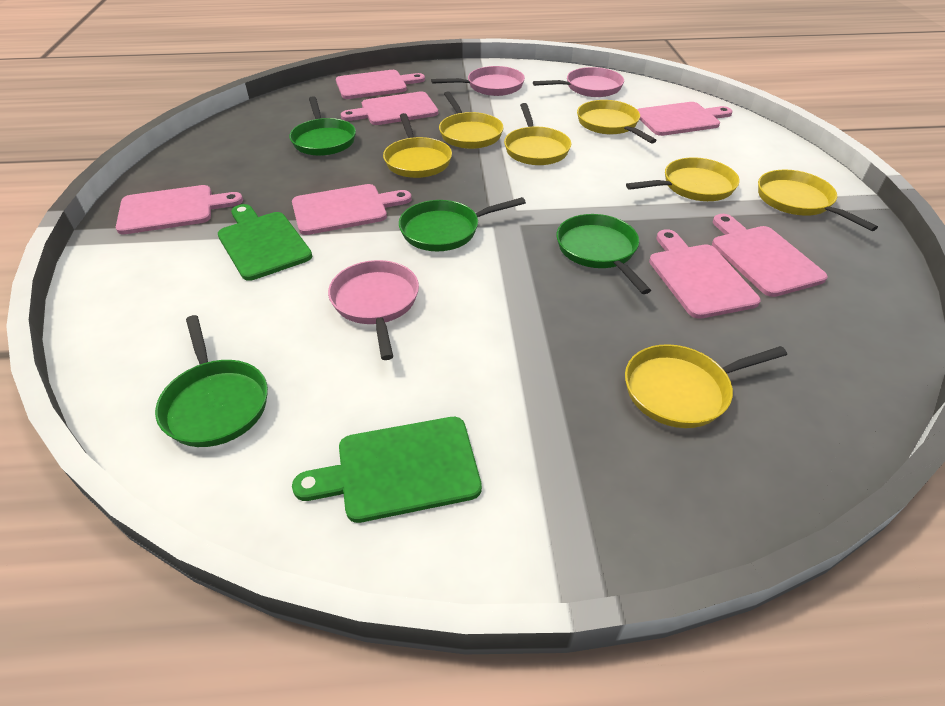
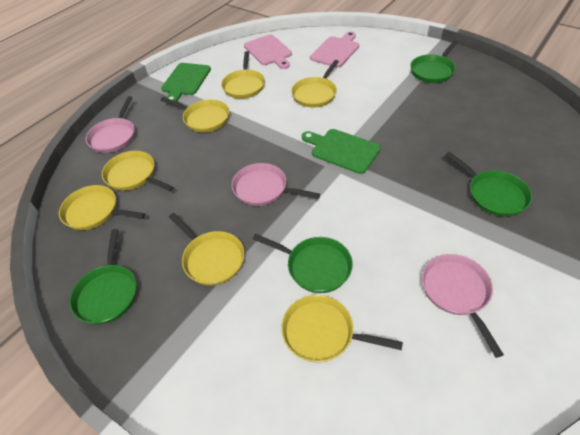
pink cutting board: [116,185,243,234] [292,184,412,235] [336,70,425,99] [341,91,438,125] [637,102,732,136] [649,229,761,319] [712,214,828,297] = 7 -> [244,34,292,69] [310,32,359,68] = 2

